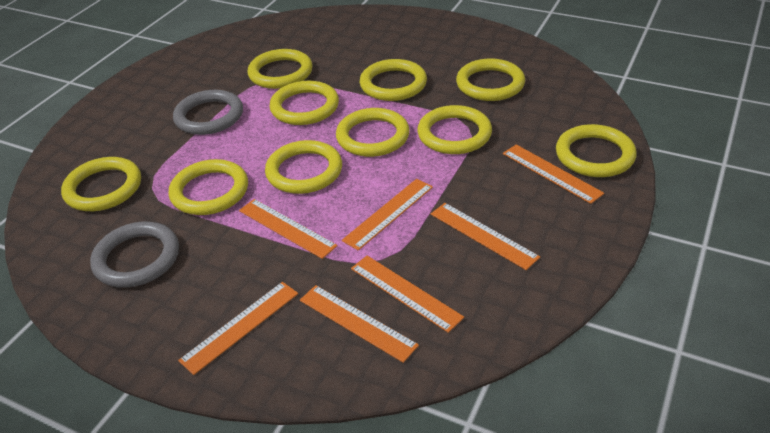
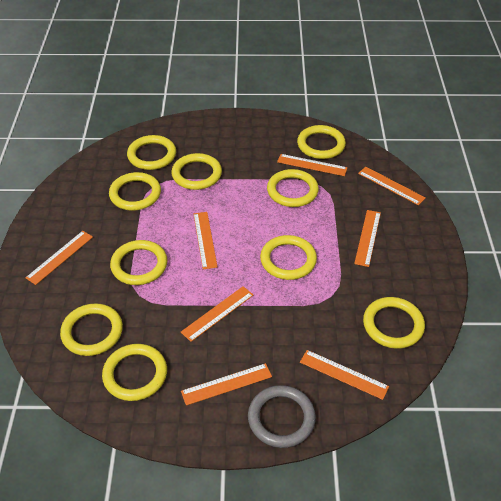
grey ring: [90,222,179,288] [173,90,243,135] = 2 -> [248,385,316,448] = 1
orange ruler: [178,282,298,375] [239,199,337,259] [300,285,419,363] [342,179,433,251] [351,256,464,333] [431,203,540,270] [503,144,604,204] = 7 -> [25,231,93,285] [181,286,253,342] [181,363,272,406] [194,212,218,269] [277,154,347,176] [300,350,389,400] [354,210,381,267] [358,167,426,205] = 8

